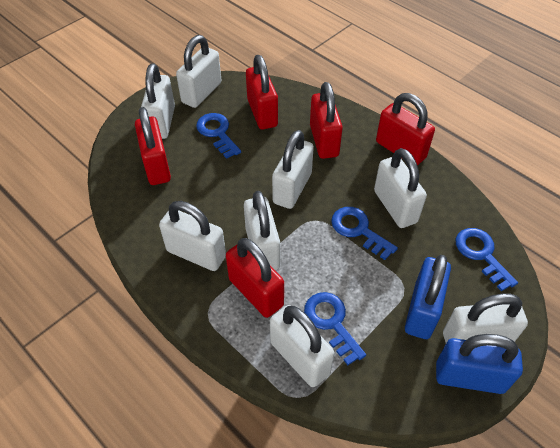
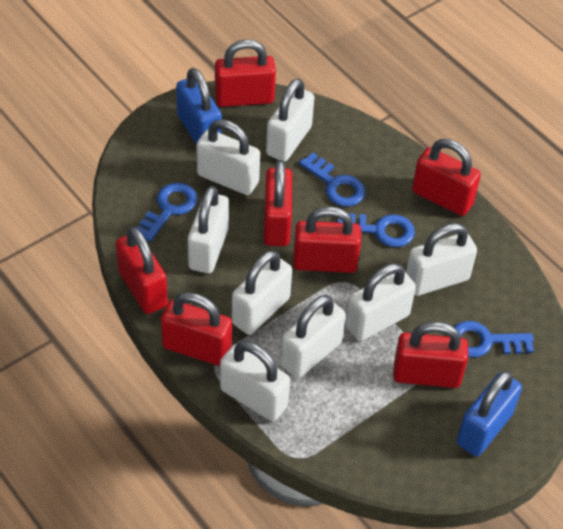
red padlock: [135,107,171,185] [226,238,284,318] [246,55,278,130] [310,82,343,159] [376,93,435,165] = 5 -> [116,227,168,314] [161,292,232,366] [215,39,276,107] [264,160,292,246] [293,206,361,273] [393,322,468,388] [412,139,481,216] = 7

